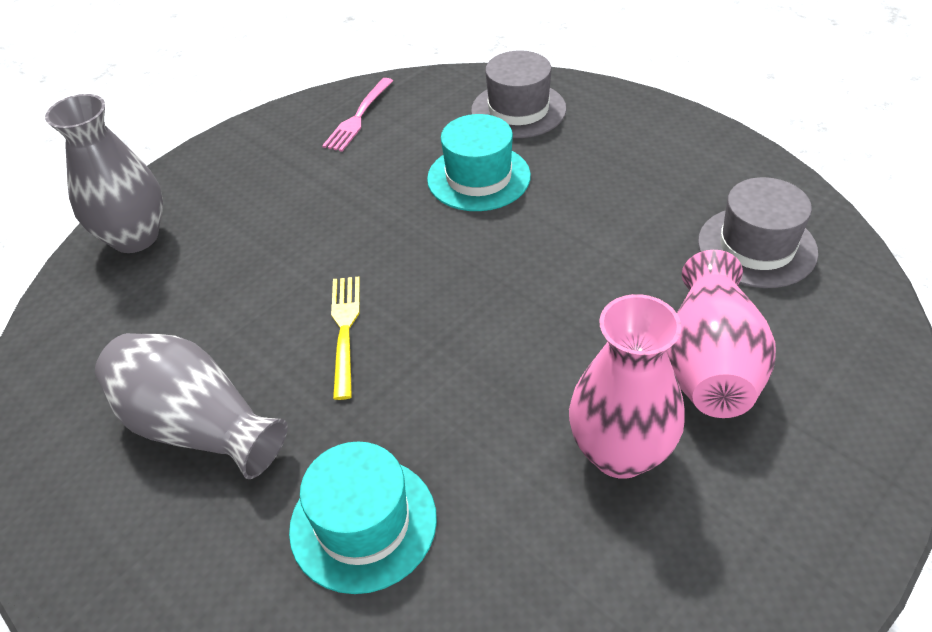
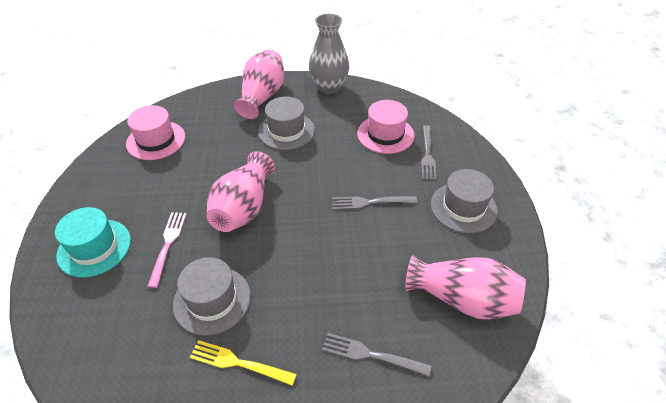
grey fork: none = 0 -> [322,333,432,377] [332,196,417,210] [421,125,437,180] = 3
grey hat: [471,50,566,138] [698,177,818,288] = 2 -> [173,257,251,336] [258,97,315,150] [431,169,498,233] = 3
grey vase: [45,94,163,253] [95,333,288,479] = 2 -> [309,14,349,94] = 1
pink hat: none = 0 -> [126,105,185,160] [357,100,415,154] = 2
pink vase: [569,294,685,479] [667,250,776,418] = 2 -> [206,151,275,232] [233,49,284,119] [405,255,526,320] = 3
turquoise hat: [289,442,437,594] [427,114,531,211] = 2 -> [55,207,131,277] = 1

